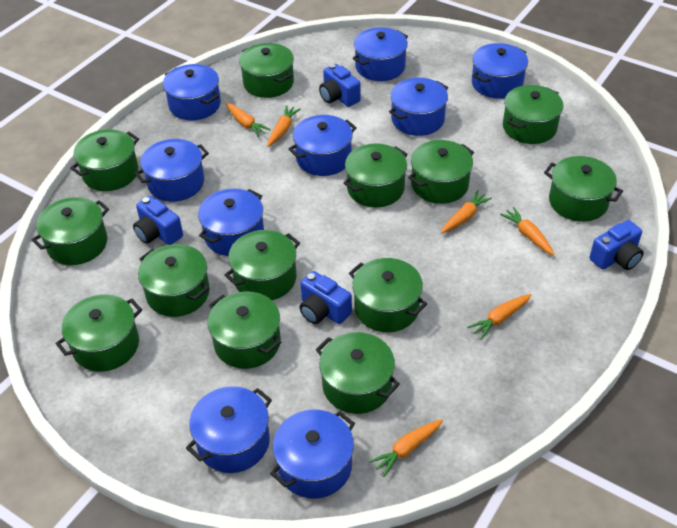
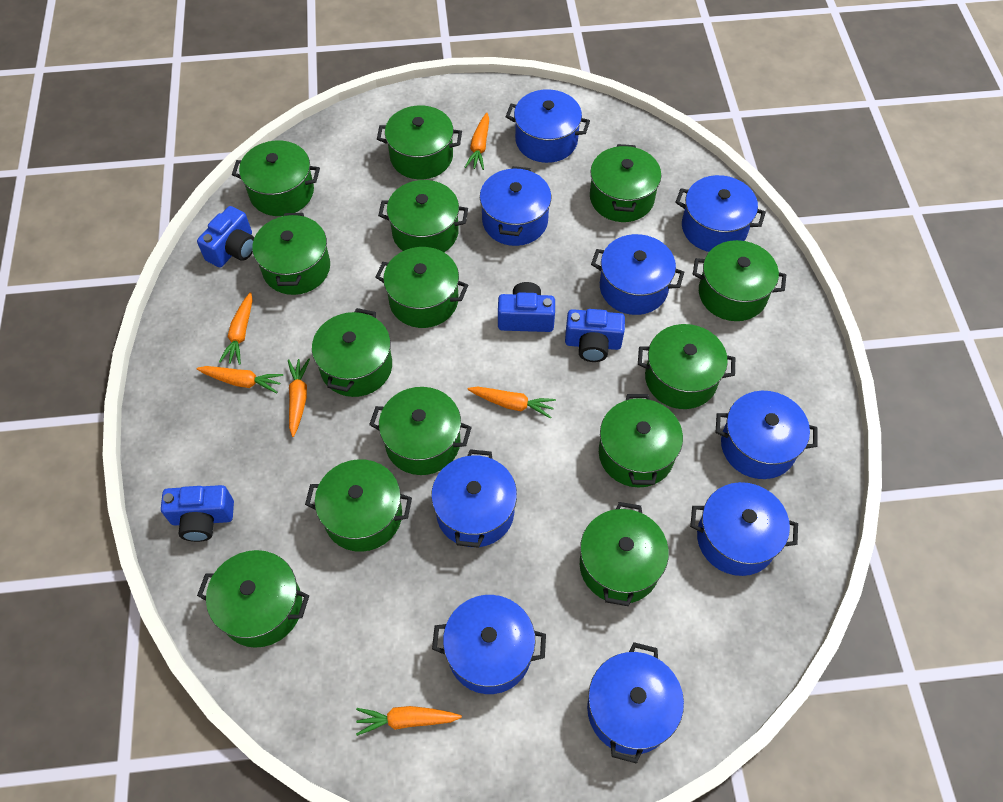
green pot: [32,197,109,265] [55,294,142,372] [70,129,139,191] [138,244,210,317] [208,291,281,369] [225,230,300,300] [239,43,294,98] [316,332,400,414] [344,143,407,207] [349,258,427,332] [408,140,474,204] [503,85,563,144] [544,156,623,222] = 13 -> [197,550,309,648] [232,140,320,216] [252,213,330,295] [305,459,412,552] [312,308,392,397] [369,387,472,475] [375,247,468,328] [377,105,462,179] [378,180,468,252] [580,502,669,606] [590,144,661,222] [599,394,683,488] [638,324,735,409] [693,240,786,321] = 14

